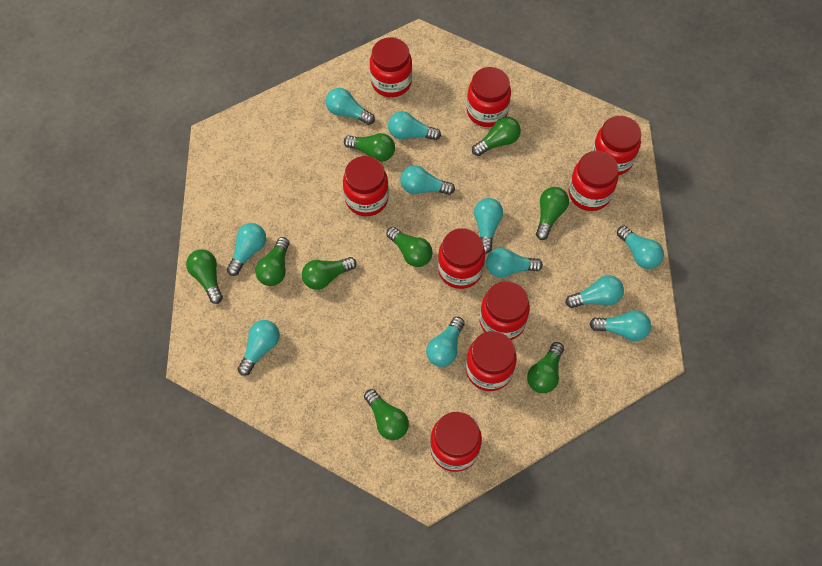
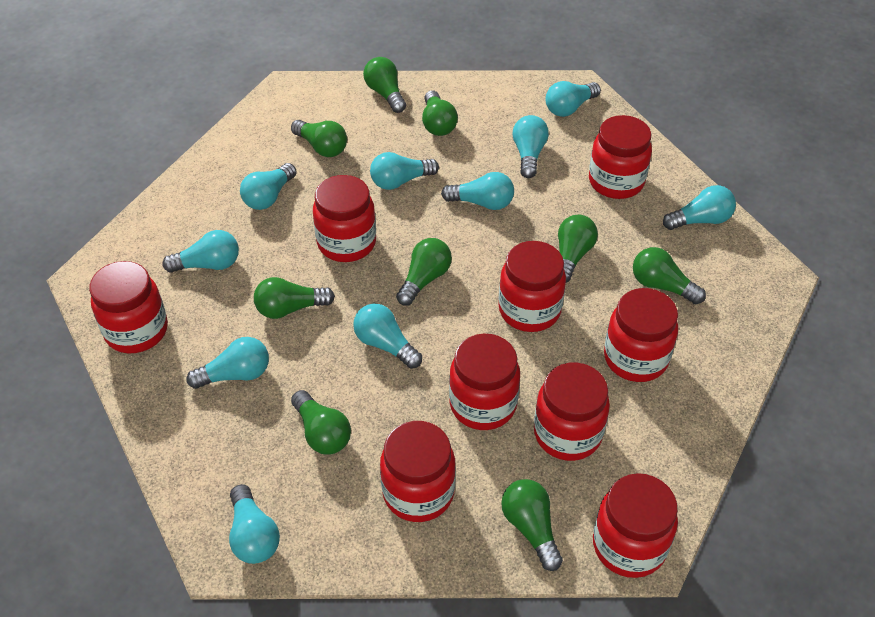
turquoise light bulb: [227,223,266,276] [238,320,280,376] [326,88,375,125] [388,111,441,140] [400,165,455,195] [426,317,465,367] [474,198,503,254] [486,248,543,278] [565,275,624,308] [590,310,651,341] [617,226,664,269] = 11 -> [163,230,239,273] [186,337,269,389] [229,484,280,564] [240,163,297,210] [353,303,422,369] [370,152,439,190] [441,172,514,210] [512,115,549,178] [546,81,601,117] [663,185,736,230] = 10

